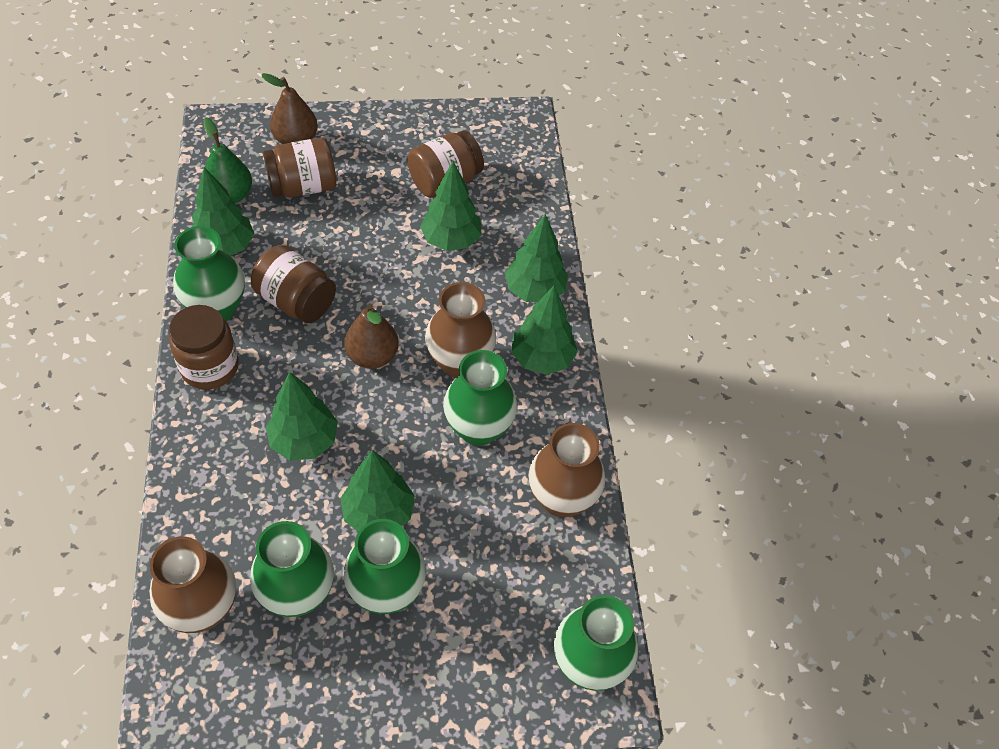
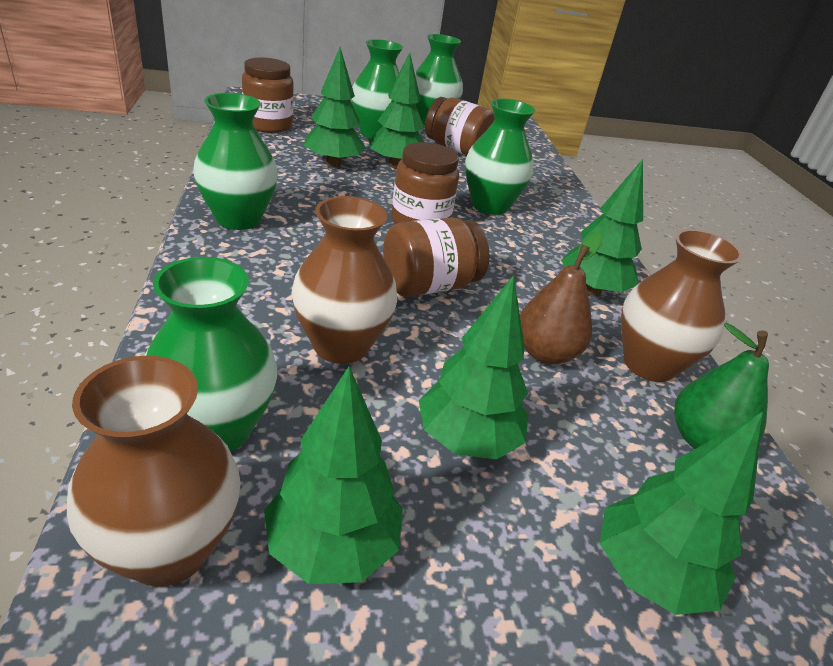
brown pear: [261,73,318,144] [344,303,399,369] = 2 -> [520,232,603,364] = 1

